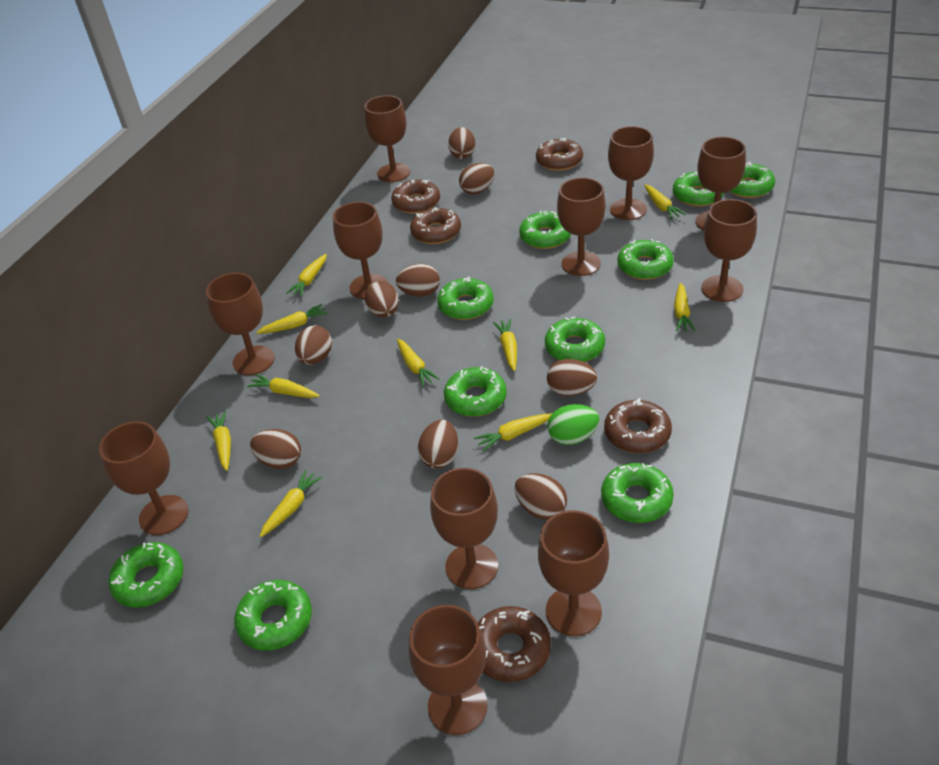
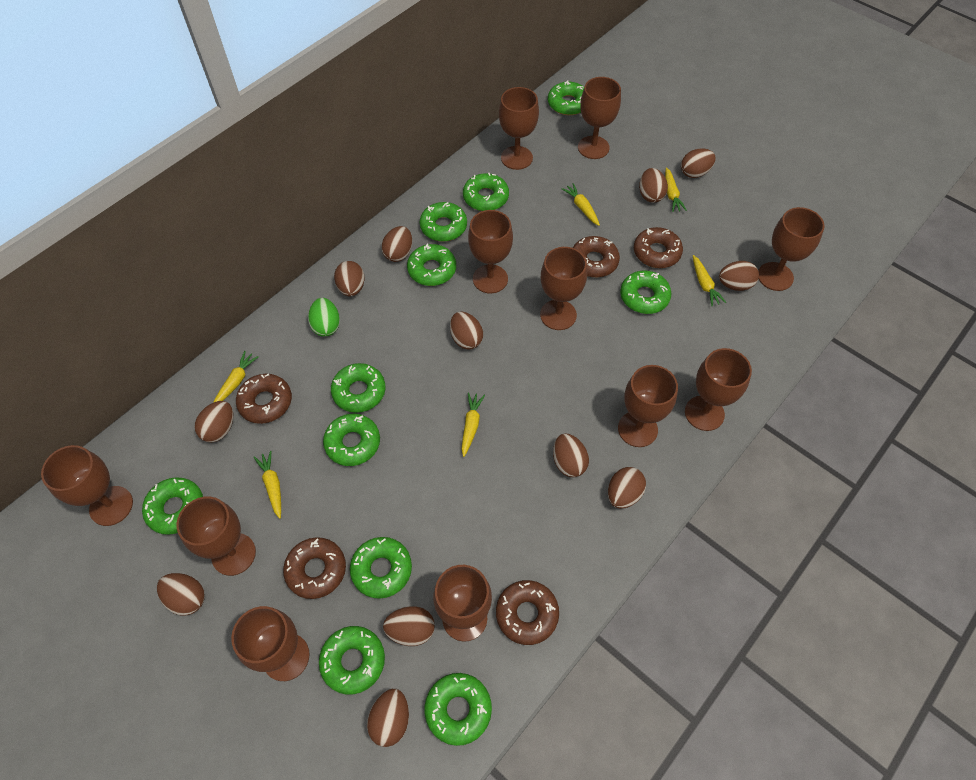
brown egg: [250,429,301,469] [295,325,332,365] [365,281,399,317] [396,264,440,297] [418,420,458,469] [448,127,475,159] [459,163,495,194] [515,473,567,520] [547,359,597,396] = 9 -> [157,573,205,616] [194,401,233,442] [334,261,365,297] [367,689,409,747] [381,226,412,262] [383,606,435,646] [450,312,483,350] [553,433,589,477] [608,467,646,509] [639,168,668,203] [681,149,716,178] [719,261,759,291] = 12
green donut: [108,542,184,608] [234,580,312,651] [437,276,494,320] [444,366,507,417] [519,211,571,249] [545,316,605,362] [601,463,674,523] [617,239,674,280] [673,171,724,207] [729,162,775,198] = 10 -> [142,477,203,535] [319,626,385,695] [323,414,380,466] [331,363,385,413] [350,537,412,599] [407,244,456,286] [420,202,467,242] [424,673,492,746] [463,173,509,211] [548,80,584,115] [620,271,672,314] = 11
yellow carrot: [207,411,231,471] [247,374,320,398] [256,304,328,334] [260,470,323,537] [286,254,327,297] [397,339,440,387] [474,413,552,452] [493,319,517,371] [644,184,686,219] [674,283,695,332] = 10 -> [213,351,259,403] [254,451,281,519] [462,393,485,457] [561,183,600,226] [665,167,687,212] [693,255,726,306] = 6

